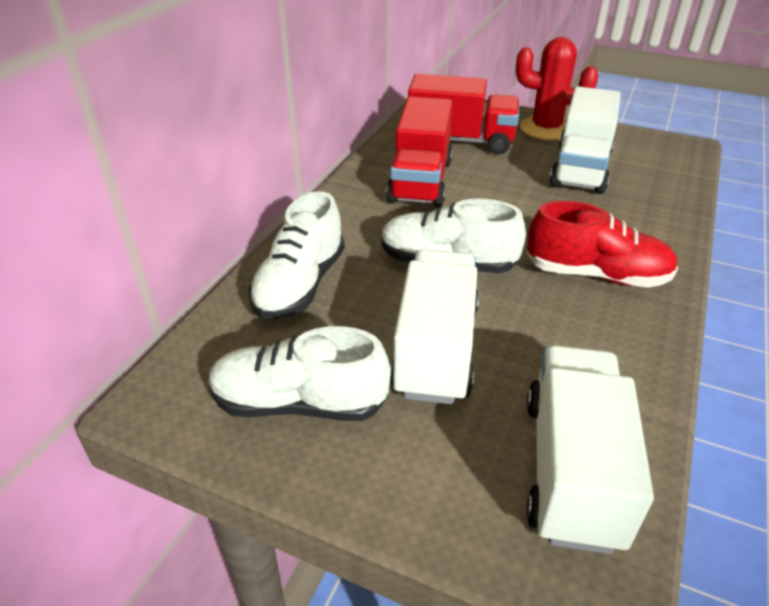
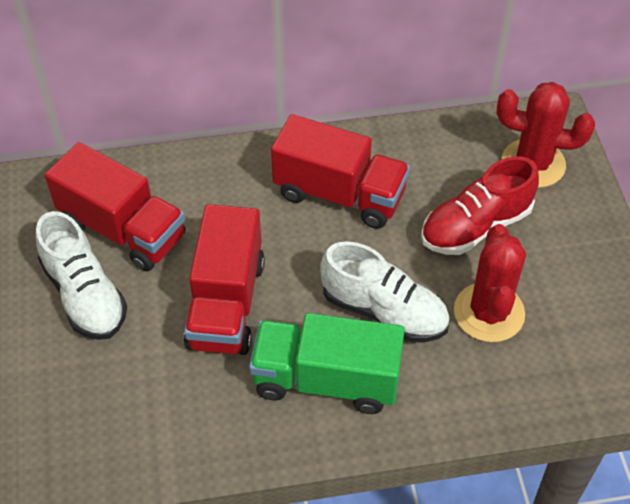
green truck: none = 0 -> [249,313,405,414] = 1
red cactus: [516,37,598,140] = 1 -> [454,224,526,342] [497,82,595,188] = 2
red truck: [386,97,453,207] [408,74,520,154] = 2 -> [45,142,186,272] [183,204,265,355] [271,114,410,229] = 3
white shoe: [209,326,391,421] [248,191,345,319] [381,198,526,274] = 3 -> [35,211,127,340] [320,241,450,342] = 2
white truck: [390,250,479,404] [526,345,654,554] [549,86,621,194] = 3 -> none = 0

